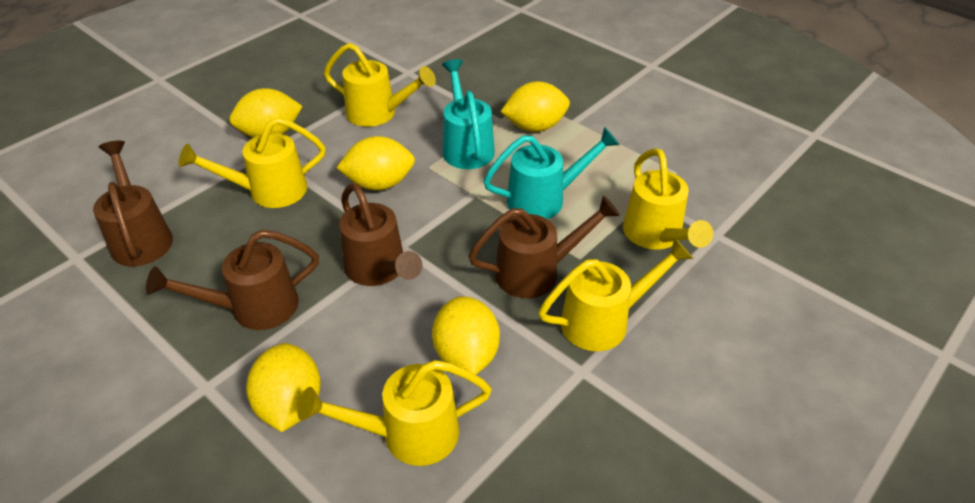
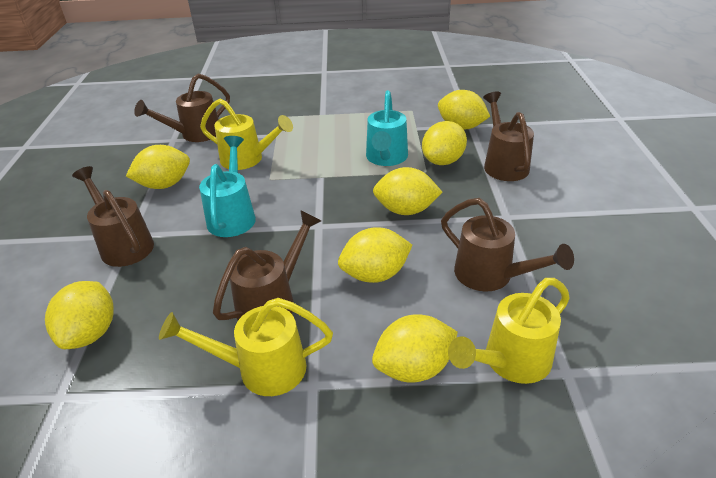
brown watering can: [93,141,173,267] [146,230,319,330] [339,183,422,286] [468,195,620,298] = 4 -> [72,166,154,267] [134,74,230,142] [213,210,321,320] [441,198,574,292] [483,92,534,181] = 5
yellow lemon: [229,88,303,138] [246,343,321,432] [337,136,415,190] [432,296,500,375] [501,81,570,132] = 5 -> [45,281,114,349] [126,145,190,189] [338,227,413,283] [372,314,458,382] [373,167,442,215] [422,121,467,165] [438,90,490,130] = 7
yellow watering can: [178,117,326,208] [297,360,492,466] [324,43,436,127] [538,238,693,351] [623,148,713,250] = 5 -> [159,298,333,396] [200,99,293,170] [448,278,570,384] = 3

